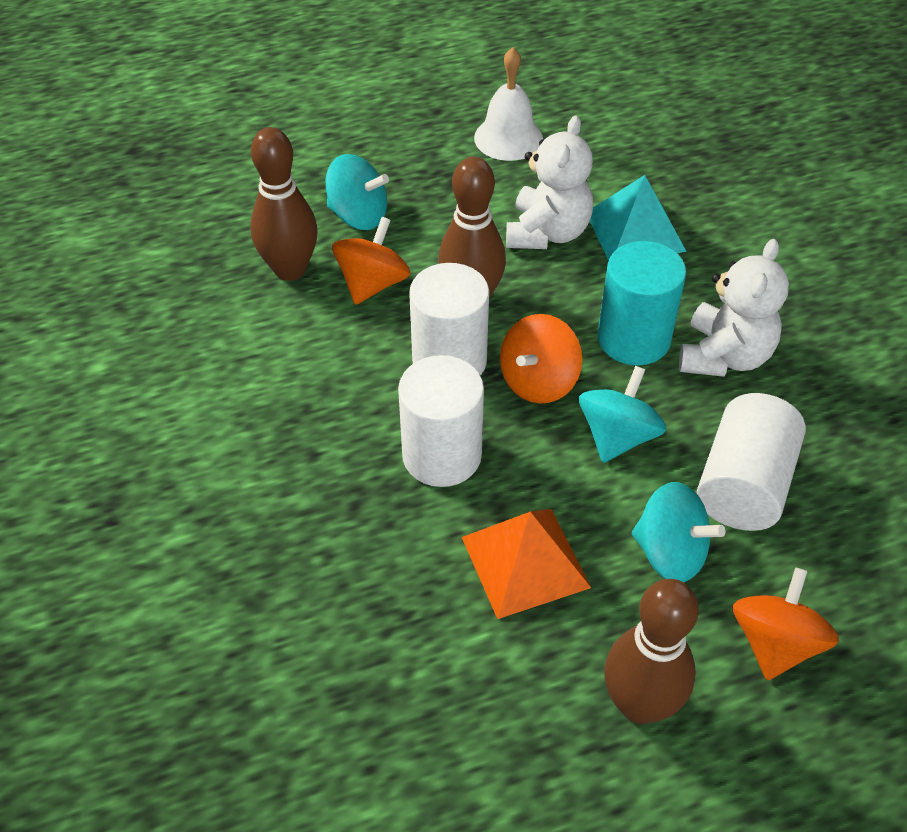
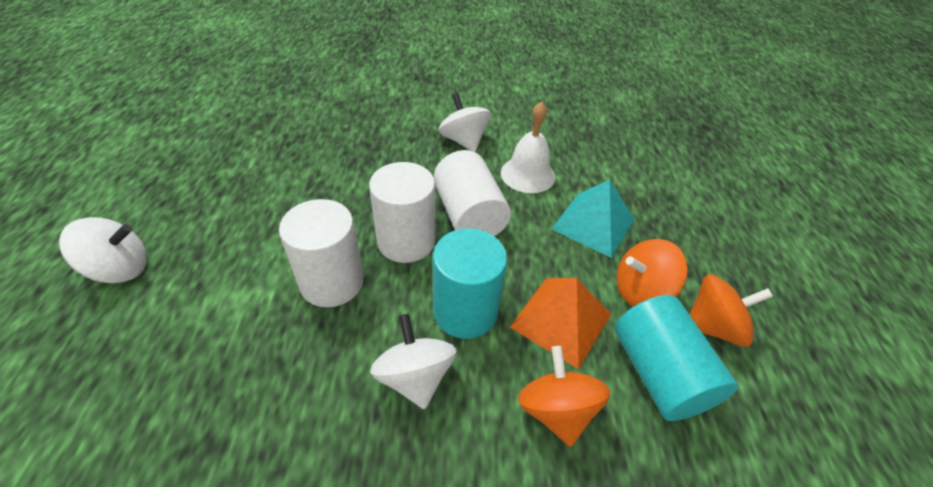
brown bowling pin: [250,127,318,281] [438,157,506,298] [604,579,699,724] = 3 -> none = 0
turquoise cylinder: [598,241,686,365] = 1 -> [433,228,508,339] [615,295,738,421] = 2
turquoise spinning top: [326,154,389,230] [579,366,666,463] [632,482,725,582] = 3 -> none = 0
white spinning top: none = 0 -> [59,217,147,283] [370,314,457,409] [438,93,491,152] = 3
white teddy bear: [506,115,593,249] [679,239,789,377] = 2 -> none = 0

